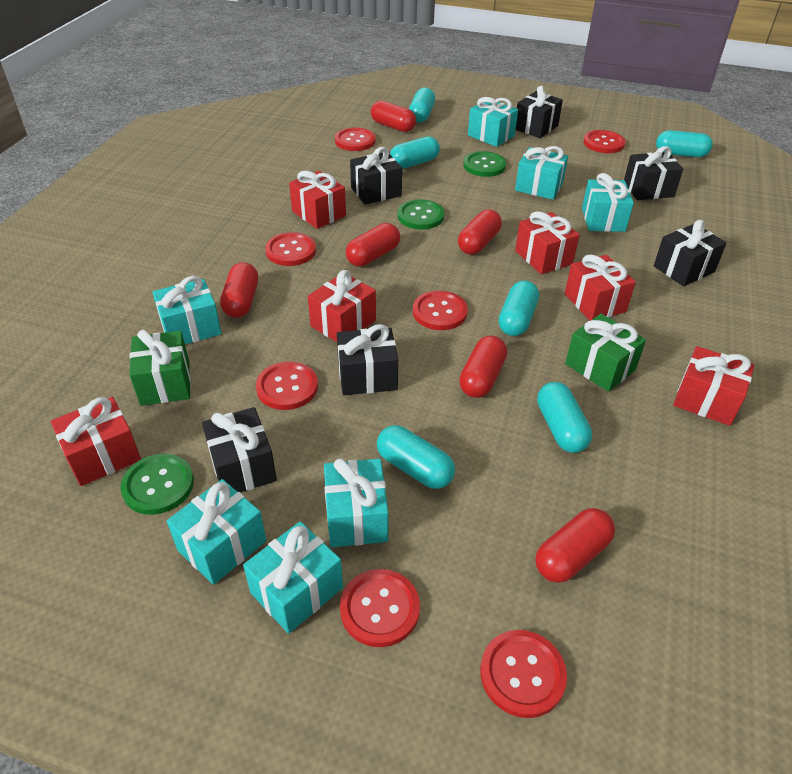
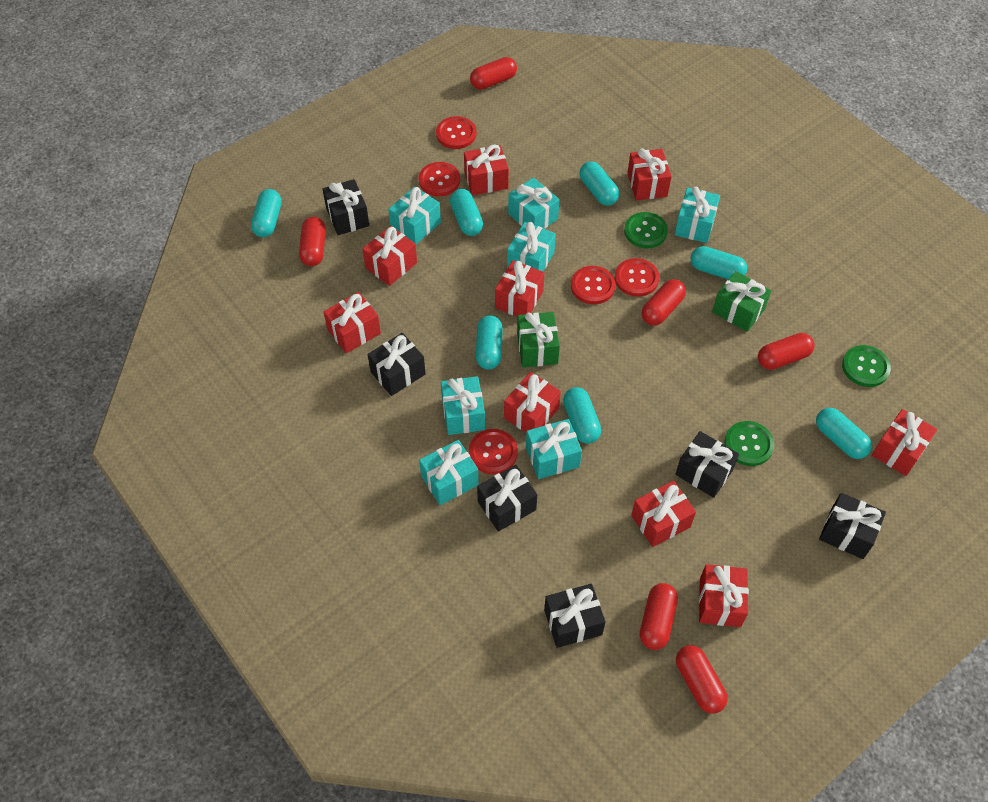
red button: [256,361,318,410] [265,232,316,266] [335,128,376,151] [340,569,420,647] [413,291,468,330] [480,630,567,718] [583,130,626,153] = 7 -> [418,162,460,196] [436,116,477,149] [469,429,518,474] [571,266,616,304] [615,258,659,297] = 5
red gift: [51,397,141,486] [289,171,346,229] [308,270,376,342] [515,211,580,274] [565,254,636,321] [673,346,754,426] = 6 -> [324,292,381,353] [363,226,417,286] [464,144,509,195] [495,260,544,317] [504,372,561,433] [627,148,672,201] [631,481,696,547] [699,564,749,627] [872,409,937,476] = 9
turquoise capsule: [377,425,455,489] [390,136,440,169] [409,88,435,122] [499,280,539,336] [537,382,592,453] [656,130,713,157] = 6 -> [251,189,281,237] [450,189,483,236] [476,315,503,370] [563,387,601,444] [579,161,619,206] [690,246,747,280] [816,408,872,459] = 7

